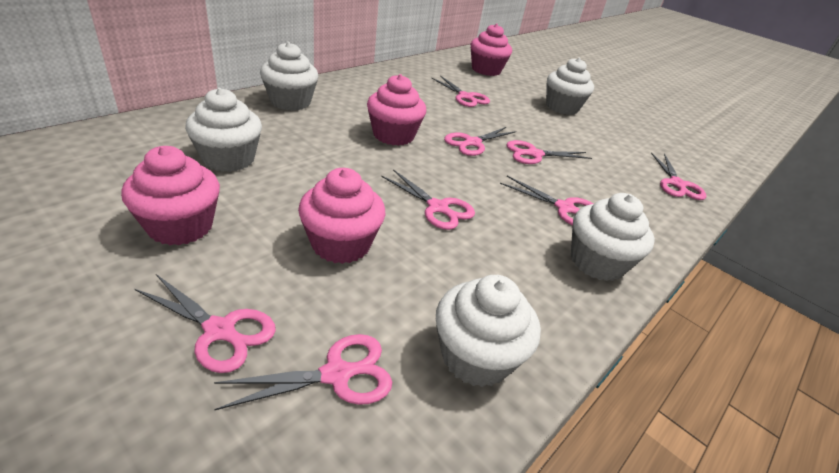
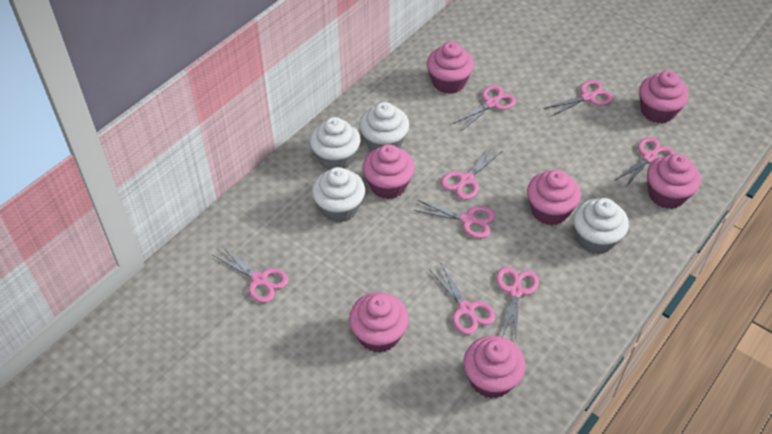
pink cupcake: [121,146,220,245] [298,168,386,264] [367,74,426,146] [471,24,512,76] = 4 -> [349,292,409,353] [362,144,415,199] [427,42,474,94] [463,336,525,398] [527,170,581,225] [639,71,689,123] [647,154,701,209] = 7
white cupcake: [185,88,262,172] [260,42,318,111] [436,275,541,387] [546,57,594,115] [571,193,655,281] = 5 -> [310,117,361,170] [312,167,365,223] [359,102,409,151] [573,198,629,254] = 4

